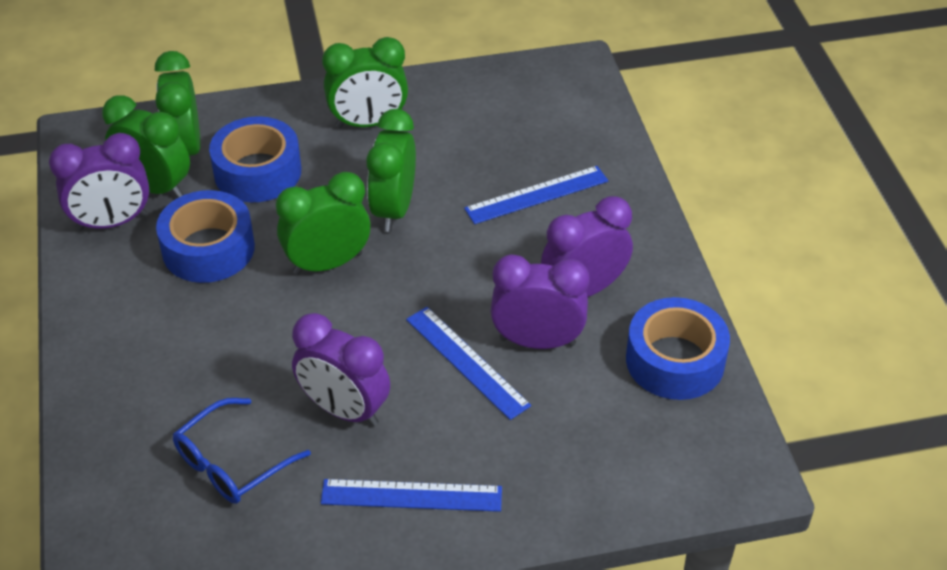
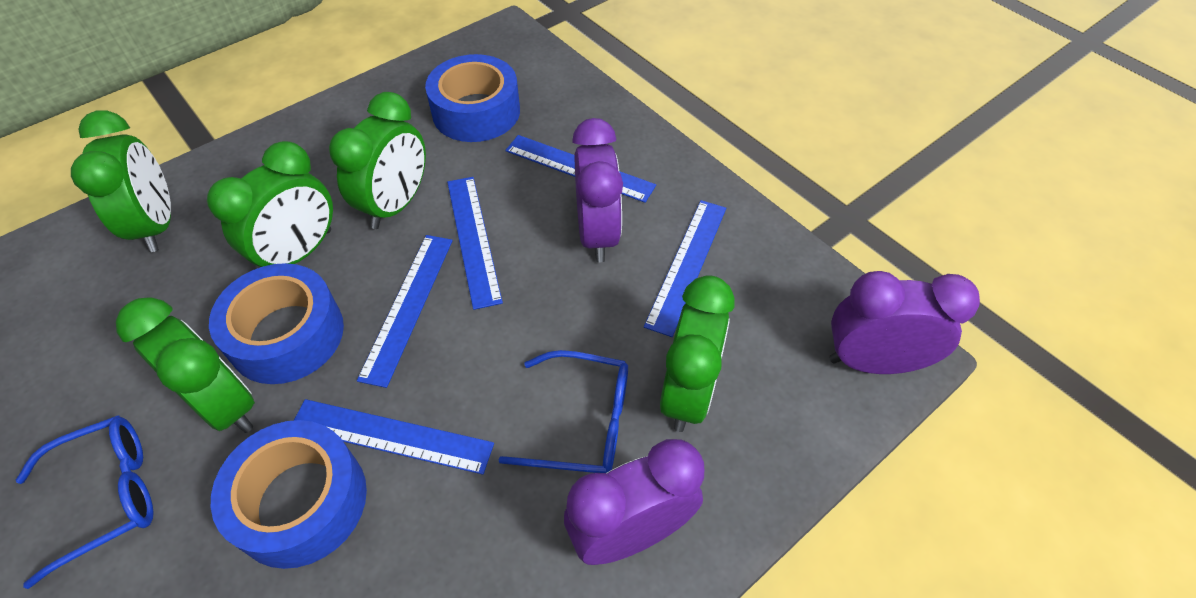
blue glasses: [173,398,311,504] = 1 -> [16,416,154,589] [498,350,628,473] = 2
blue ruler: [321,479,502,512] [406,307,531,420] [464,166,608,224] = 3 -> [294,399,494,475] [357,235,453,388] [447,177,503,310] [505,135,656,203] [644,200,726,337] = 5
purple clock: [49,133,149,231] [292,313,390,427] [491,254,590,349] [541,196,633,297] = 4 -> [564,439,704,565] [572,118,623,262] [829,271,980,374] = 3

